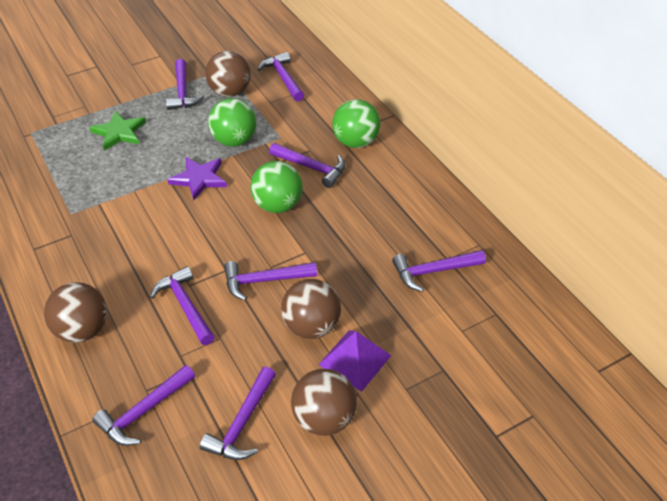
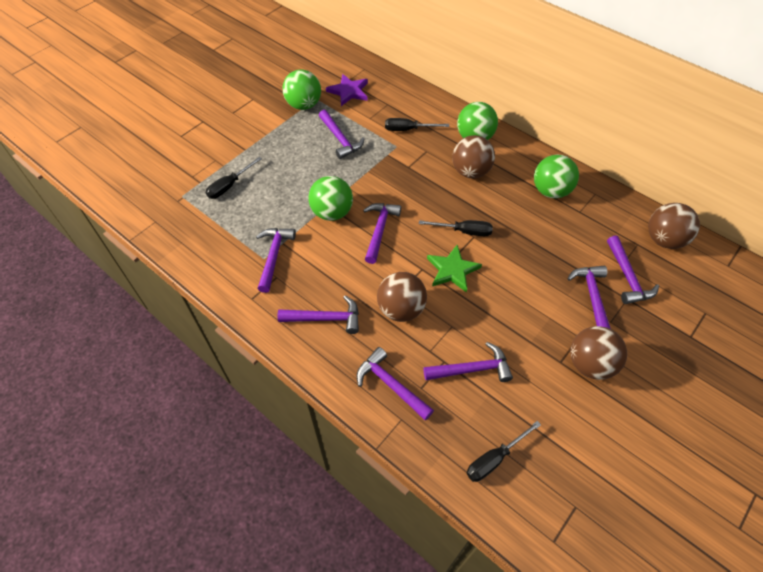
black screwdriver: none = 0 -> [206,157,262,199] [385,118,449,131] [419,220,493,236] [467,421,541,482] = 4
green ball: [208,98,256,147] [250,161,303,213] [332,99,380,148] = 3 -> [283,69,321,110] [308,176,353,221] [457,102,498,140] [534,155,579,198] = 4
purple pyramid: [318,330,392,392] = 1 -> none = 0

